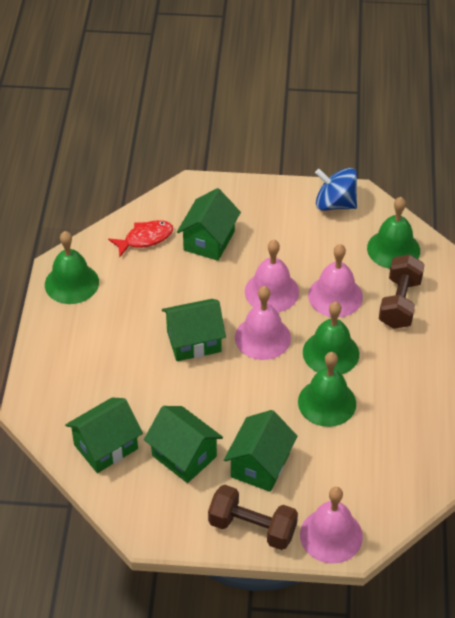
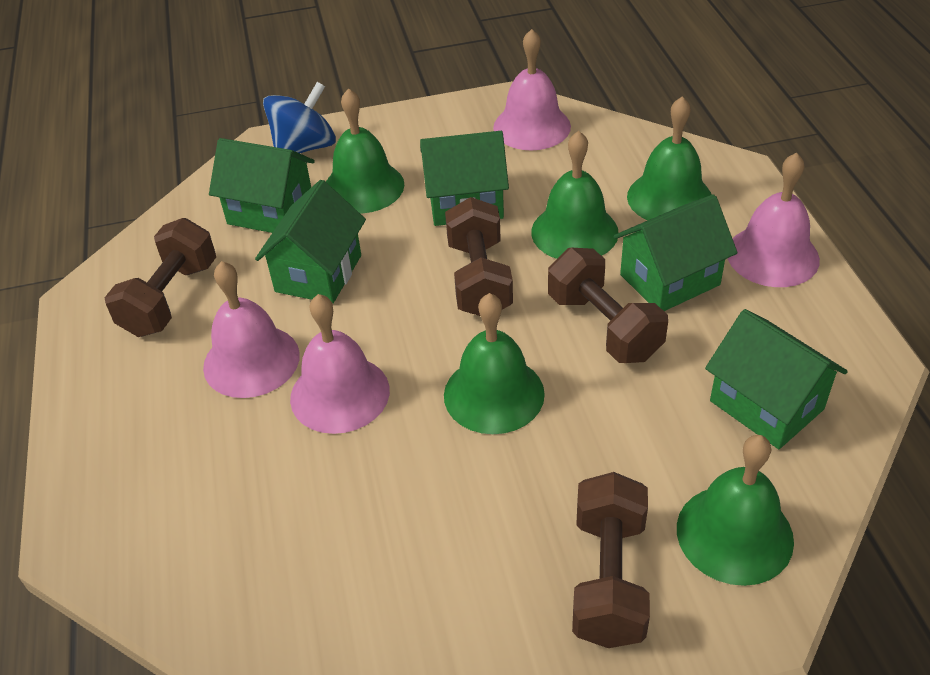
brown dumbbell: [208,485,298,550] [379,254,425,329] = 2 -> [105,218,216,337] [445,197,513,316] [548,248,668,363] [572,472,650,648] = 4
green bell: [45,231,99,304] [298,352,356,427] [303,302,359,374] [367,197,420,269] = 4 -> [326,88,404,213] [444,293,545,434] [531,131,618,259] [627,96,712,220] [677,435,794,586] = 5
red fish: [108,220,173,257] = 1 -> none = 0

